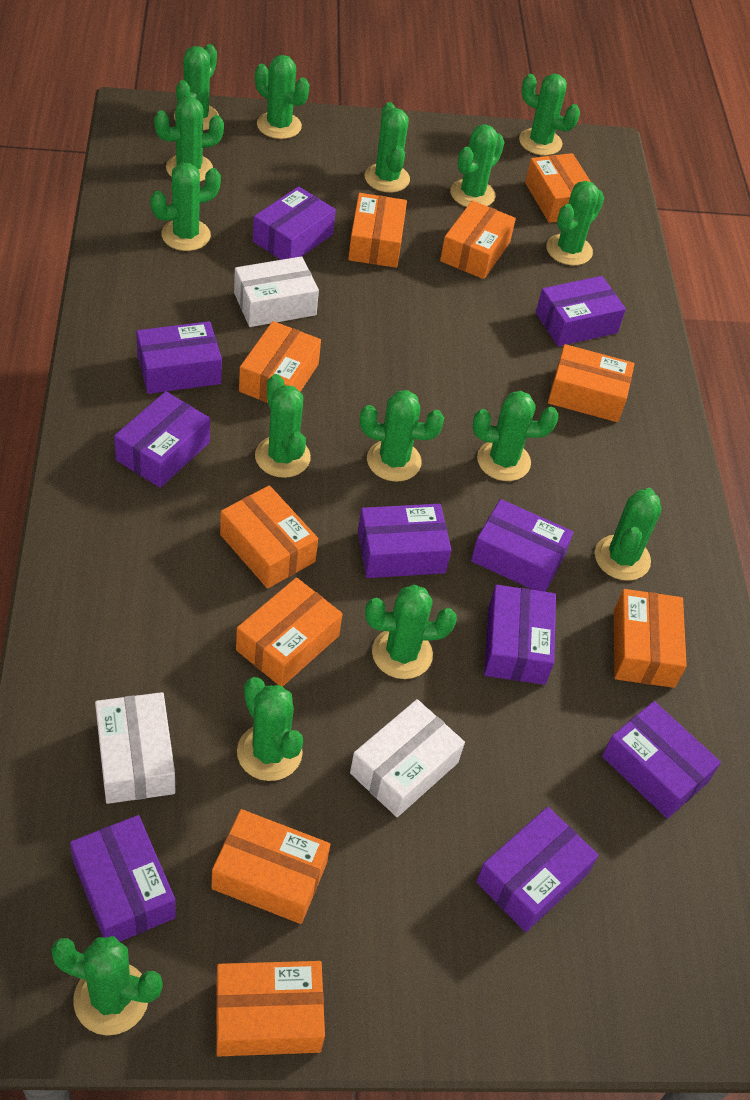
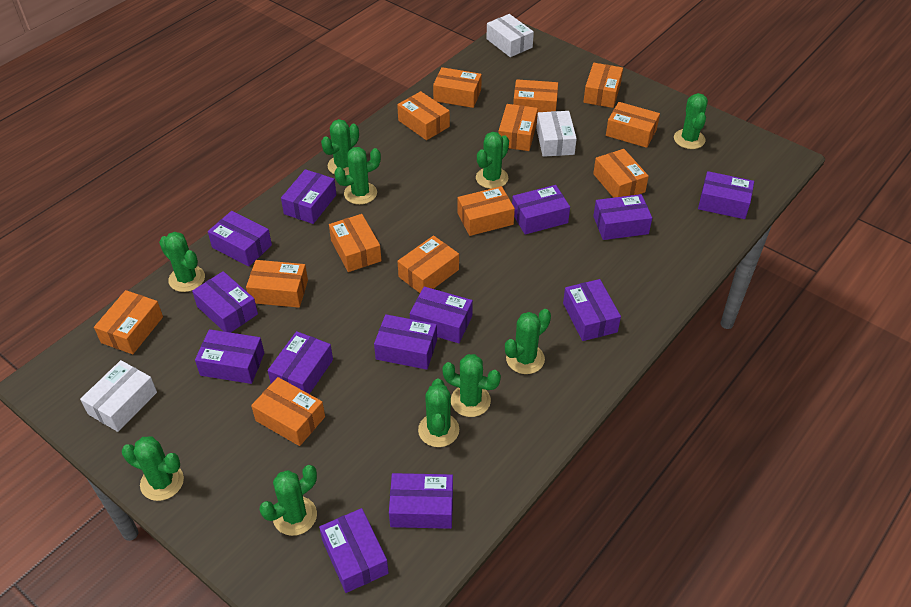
green cactus: [51,936,163,1035] [150,163,221,251] [154,97,224,182] [174,44,219,130] [237,677,303,781] [255,55,310,139] [255,374,311,478] [360,390,444,482] [365,102,410,193] [365,585,457,679] [450,124,504,207] [473,391,558,481] [519,74,580,155] [546,181,604,265] [595,488,661,581] = 15 -> [122,436,184,501] [159,232,205,292] [260,465,317,536] [321,119,359,176] [334,147,381,205] [418,379,459,447] [442,354,501,417] [476,132,509,189] [505,309,551,374] [674,93,708,149] = 10
orange box: [211,809,330,924] [216,961,325,1057] [220,485,318,589] [236,577,342,687] [239,321,321,403] [348,193,407,268] [440,200,516,279] [525,153,591,223] [548,344,635,422] [614,589,687,688] = 10 -> [94,290,163,354] [246,260,308,308] [251,377,325,446] [329,214,382,272] [397,91,450,140] [398,235,459,293] [433,67,482,108] [458,186,515,236] [498,104,538,151] [513,79,558,115] [583,63,623,108] [593,149,649,198] [606,102,660,148] = 13
purple box: [70,815,176,942] [114,391,210,488] [136,321,222,394] [253,186,336,260] [358,504,451,578] [471,499,573,592] [476,807,598,932] [484,585,556,685] [536,276,626,346] [602,701,721,819] = 10 -> [192,271,258,333] [195,329,264,384] [208,211,272,267] [268,331,333,394] [281,169,337,224] [319,508,389,593] [374,314,437,370] [389,473,453,529] [410,286,473,343] [512,185,570,235] [563,279,621,341] [593,194,652,240] [698,171,754,219] = 13

